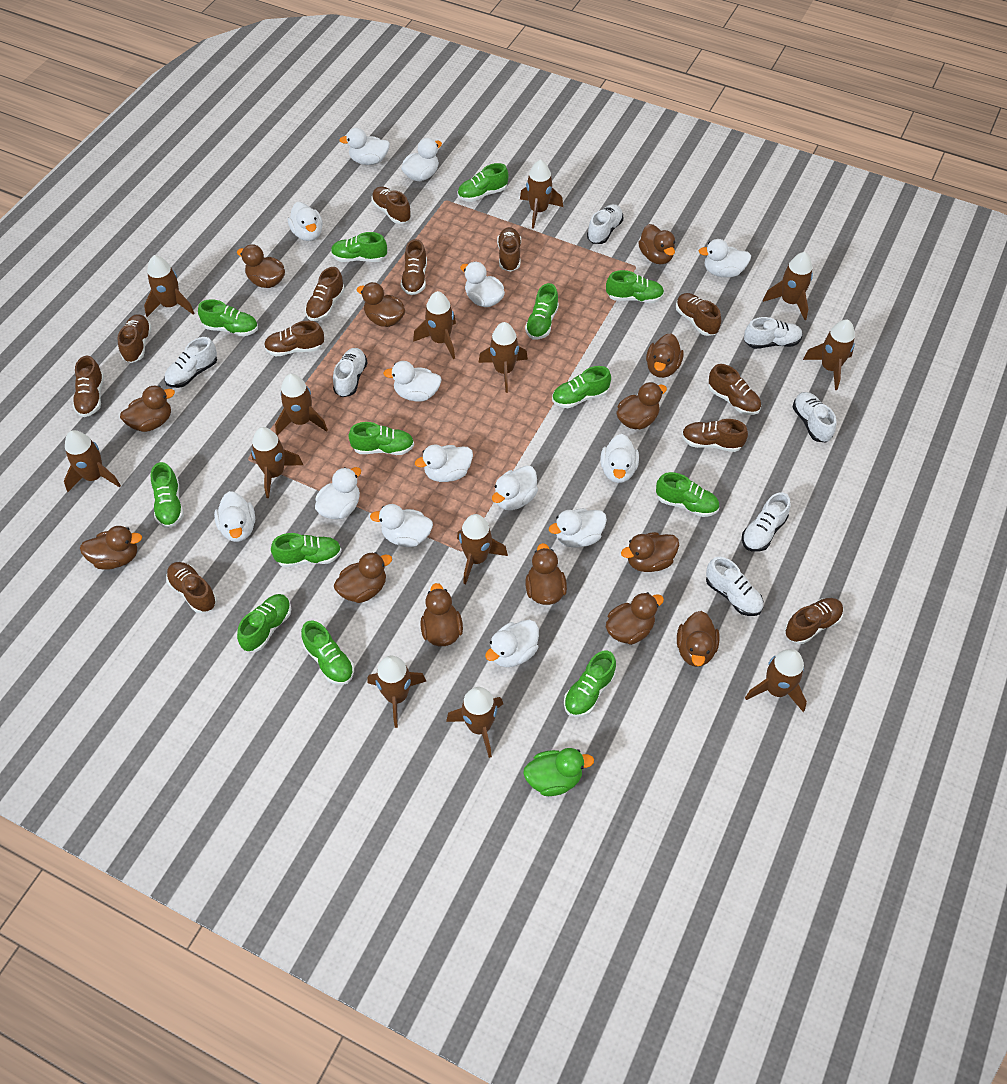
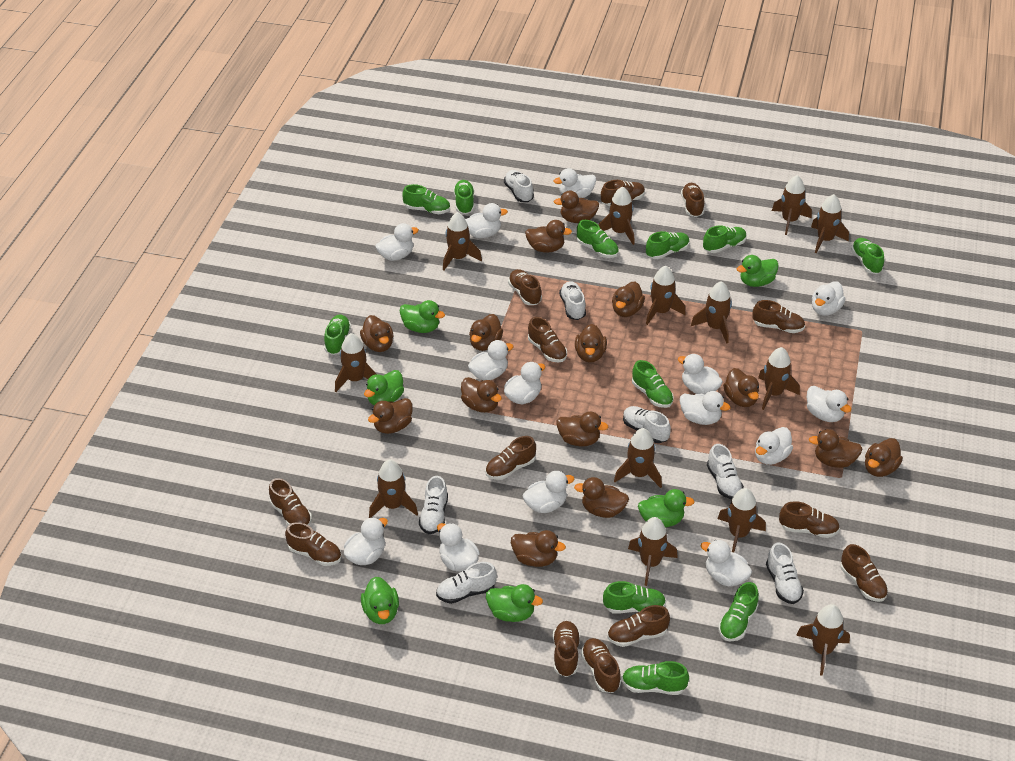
brown duck: [80,526,142,570] [120,386,175,432] [237,244,285,288] [334,552,392,603] [356,282,405,327] [420,583,463,646] [525,543,567,605] [606,592,664,645] [617,382,667,429] [621,532,679,572] [638,224,675,264] [646,333,684,378] [677,611,719,667] = 13 -> [360,315,394,352] [368,398,413,434] [461,377,502,413] [469,314,503,351] [511,530,566,567] [525,220,572,252] [554,191,599,223] [556,412,608,447] [574,477,629,518] [575,324,607,363] [612,281,645,317] [723,368,759,407] [809,429,862,468] [865,438,903,477] = 14
brown shoe: [73,355,104,417] [118,314,152,363] [166,562,217,613] [264,321,324,356] [305,267,345,321] [372,187,411,224] [401,239,427,295] [497,227,521,272] [676,293,721,336] [682,419,748,452] [709,364,761,415] [785,598,843,644] = 12 -> [269,478,312,526] [285,522,341,566] [485,436,536,480] [508,269,542,305] [528,317,567,363] [553,621,580,677] [581,638,621,693] [601,180,645,206] [607,605,670,647] [681,183,704,217] [752,300,805,333] [779,501,840,538] [840,544,888,602] = 13
green duck: [523,748,594,796] = 1 -> [361,577,399,624] [364,370,404,405] [400,300,445,333] [486,584,543,622] [638,489,695,527] [737,255,779,287] = 6
green shoe: [151,462,184,528] [198,299,258,336] [237,594,291,652] [271,533,342,567] [301,621,354,685] [331,232,387,262] [348,422,414,455] [458,163,509,202] [525,283,559,340] [552,366,611,408] [564,651,616,717] [606,270,664,303] [656,472,719,517] = 13 -> [324,314,351,355] [402,184,450,214] [453,180,474,214] [577,220,619,258] [603,581,666,614] [622,661,689,695] [632,360,674,408] [646,231,690,259] [703,225,747,253] [718,582,759,641] [851,238,884,274] = 11

